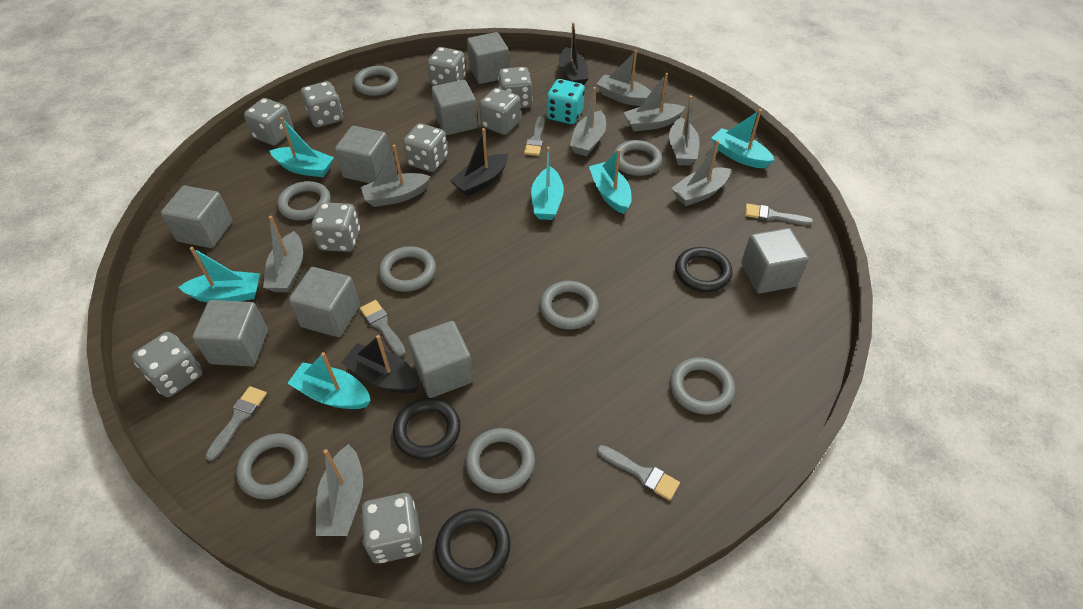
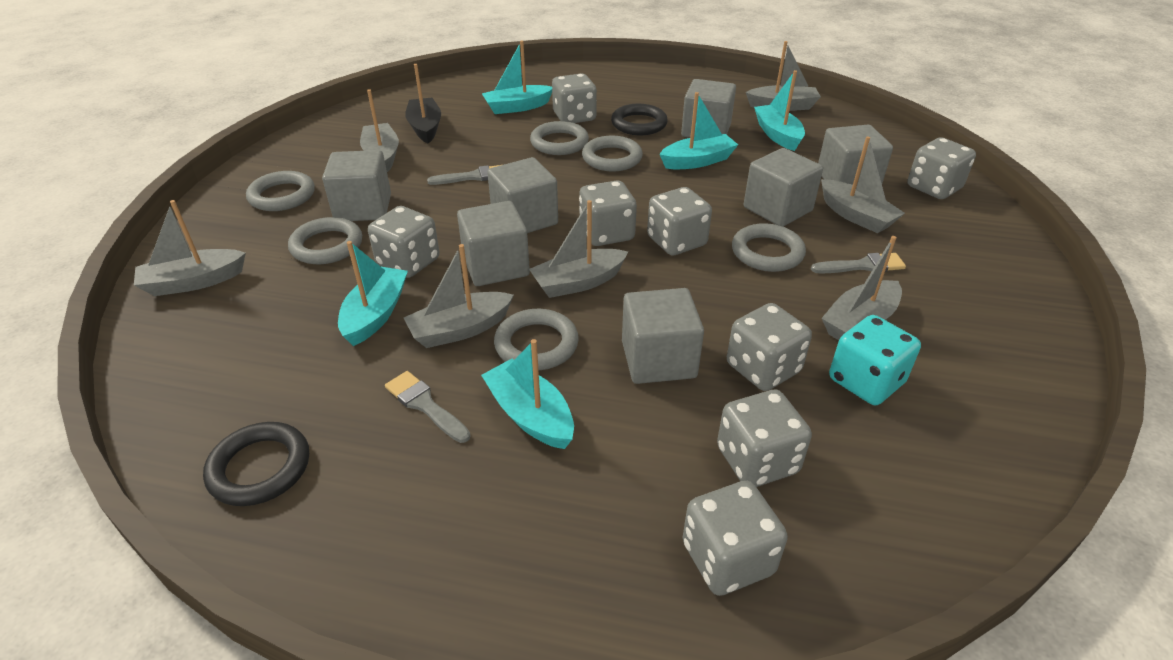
black boat: [341,335,420,393] [450,128,508,196] [559,22,589,85] = 3 -> [405,64,441,143] = 1
black ring: [393,398,461,460] [435,508,511,584] [675,247,733,292] = 3 -> [203,422,309,506] [611,104,668,135] = 2
grey boat: [263,216,303,292] [316,444,363,536] [361,144,431,207] [570,87,606,156] [596,50,652,106] [623,73,685,131] [669,95,700,165] [671,140,731,206] = 8 -> [134,200,246,296] [360,89,399,172] [404,244,514,348] [529,200,628,298] [746,41,821,111] [821,136,905,233] [822,236,902,340] = 7
grey brush: [205,386,267,461] [360,300,406,356] [524,116,545,156] [597,445,680,501] [745,203,813,225] = 5 -> [385,371,471,443] [427,165,500,185] [811,253,906,274] = 3
grey cube: [161,186,232,248] [192,300,268,366] [289,267,360,337] [335,126,390,183] [408,321,474,398] [431,80,478,135] [467,32,509,84] [741,228,809,293] = 8 -> [322,150,391,221] [457,201,530,286] [487,157,558,233] [622,288,704,384] [681,79,736,138] [744,148,823,227] [818,125,893,185] = 7
grey dice: [132,332,203,397] [244,98,294,145] [301,81,343,127] [311,202,360,252] [361,493,422,564] [403,123,448,172] [427,47,466,86] [479,88,521,135] [498,67,532,108] = 9 -> [368,206,440,278] [552,73,597,123] [579,180,637,246] [647,187,712,255] [683,481,788,596] [717,390,812,487] [727,303,812,391] [907,137,976,199] = 8
grey ring: [236,433,308,499] [277,181,331,220] [353,66,398,96] [379,246,436,292] [465,428,535,494] [540,281,599,329] [613,140,662,176] [670,357,735,415] = 8 -> [246,171,315,211] [288,217,362,264] [494,309,579,370] [530,121,589,155] [582,136,643,171] [732,223,806,272] = 6
turquoise boat: [178,247,260,302] [270,117,334,177] [287,352,371,409] [531,147,564,220] [589,149,632,214] [711,109,775,168] = 6 -> [338,241,408,346] [481,339,574,449] [482,41,552,114] [659,92,738,169] [754,70,805,151] = 5

